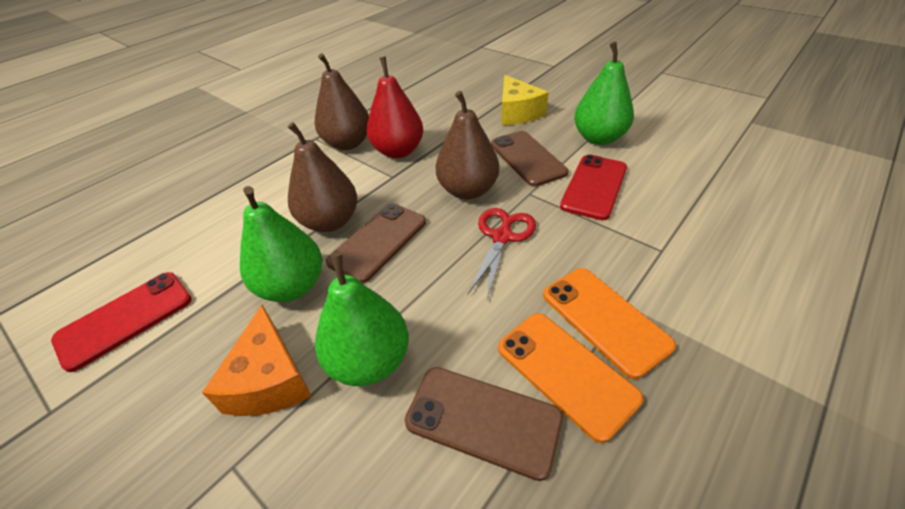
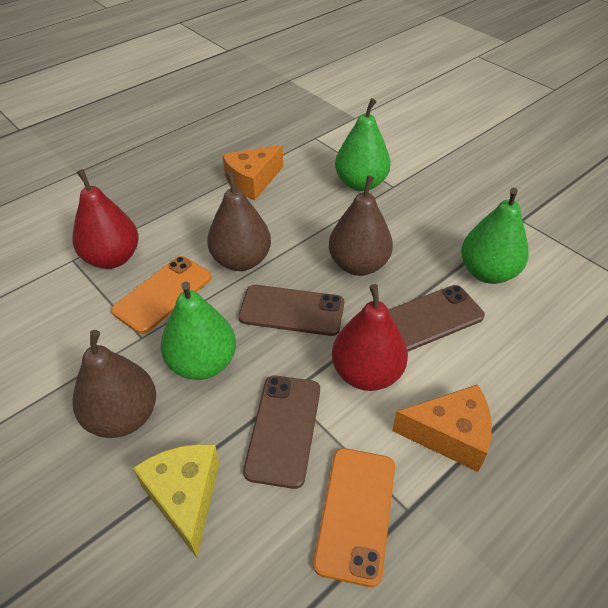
orange cheese: [202,305,311,416] = 1 -> [222,145,283,200] [392,384,492,472] = 2
red pear: [367,57,424,158] = 1 -> [72,169,139,269] [332,284,408,391] = 2
red phone: [51,272,192,372] [560,155,627,220] = 2 -> none = 0
red scissors: [468,208,536,299] = 1 -> none = 0

